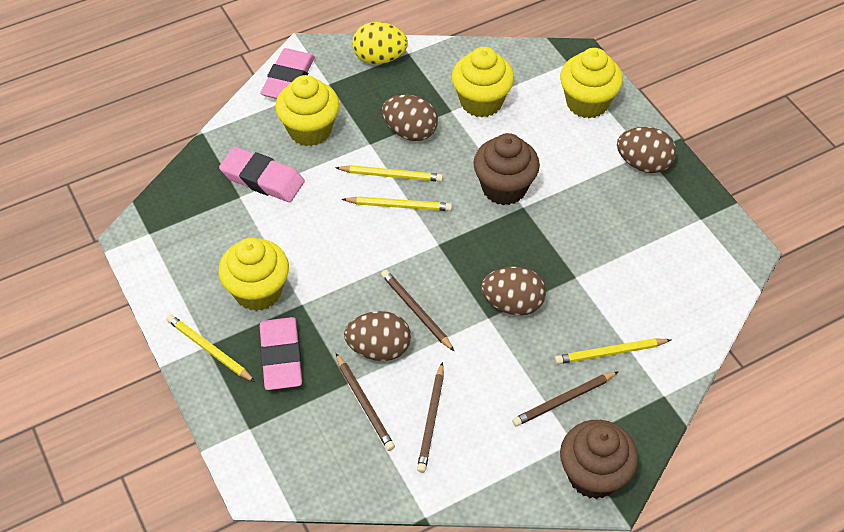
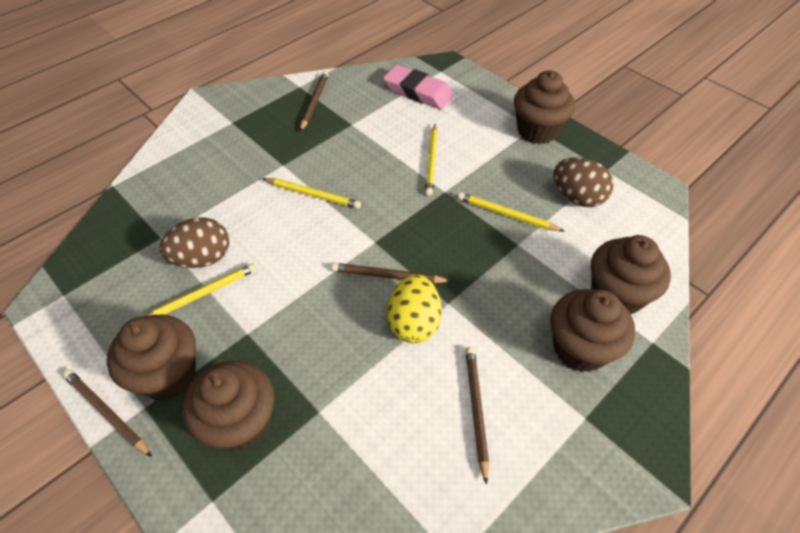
brown cupcake: [473,133,540,205] [560,420,638,499] = 2 -> [107,315,196,401] [182,361,275,451] [514,70,575,144] [550,289,635,372] [591,235,671,314] = 5
brown egg: [344,311,411,361] [382,95,438,141] [481,267,546,315] [617,127,677,173] = 4 -> [159,217,229,268] [554,157,614,207] = 2
pink eraser: [219,147,305,202] [260,48,315,99] [260,317,302,390] = 3 -> [383,65,454,109] = 1
yellow cupcake: [218,238,289,311] [275,75,339,146] [452,47,514,117] [560,48,623,119] = 4 -> none = 0

